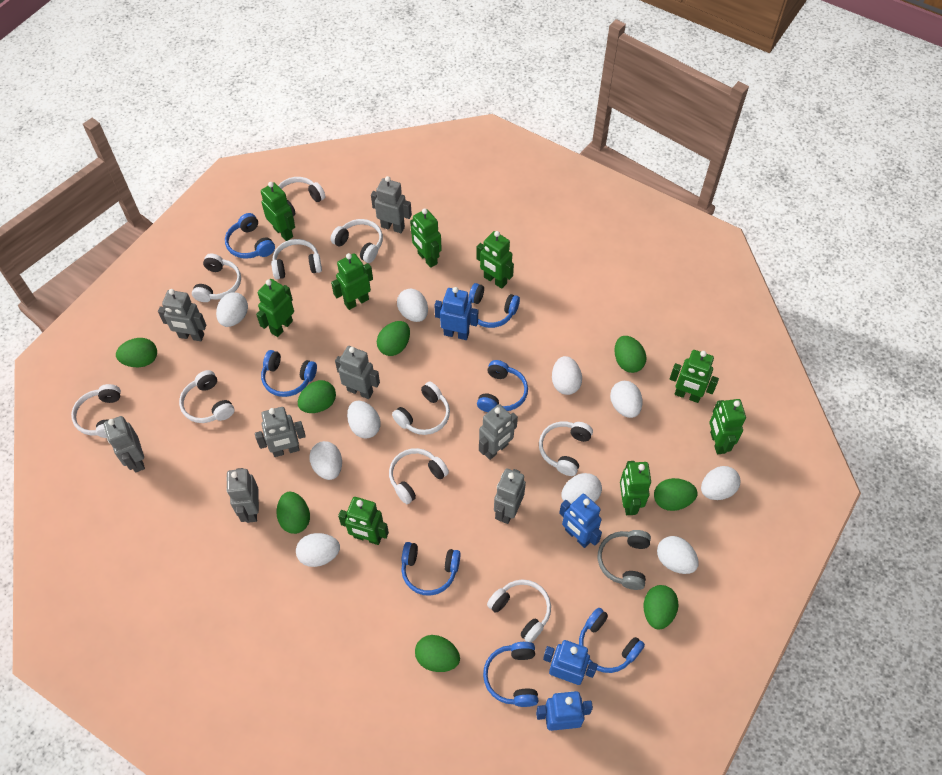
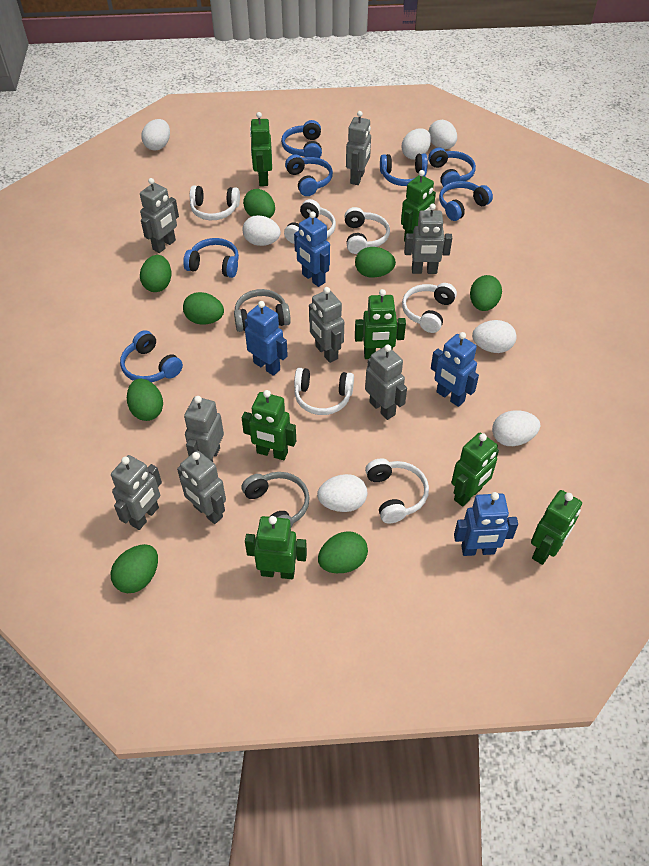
green robot: [256,279,294,337] [261,182,295,241] [331,253,373,310] [338,497,389,545] [410,208,442,268] [477,231,514,289] [620,461,651,515] [670,350,719,403] [709,399,746,454] = 9 -> [242,390,296,460] [245,516,307,579] [250,112,272,186] [355,289,406,359] [401,170,436,242] [452,433,499,507] [531,490,582,565] = 7
grey headphones: [598,530,651,590] = 1 -> [234,289,291,332] [241,472,310,527] = 2
white egg: [216,292,248,327] [296,533,340,567] [309,441,342,480] [347,401,381,439] [397,289,428,322] [552,356,582,395] [561,473,602,504] [610,381,643,418] [657,536,699,574] [701,466,740,500] = 10 -> [141,119,170,151] [242,215,281,246] [317,474,367,512] [402,128,431,160] [428,120,457,149] [472,320,517,353] [492,410,540,446] = 7
white headphones: [71,384,121,438] [179,370,234,423] [192,254,241,302] [271,239,322,279] [278,177,325,217] [330,219,383,263] [389,448,449,504] [392,382,450,435] [487,579,551,642] [539,422,593,476] = 10 -> [190,186,240,220] [284,199,336,244] [294,368,354,415] [344,207,390,254] [365,458,429,524] [402,283,457,333] = 6

